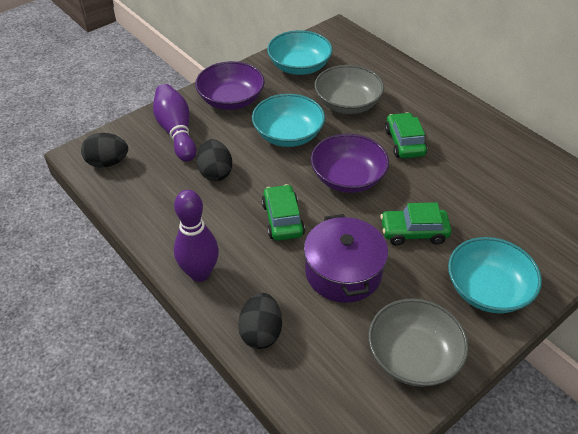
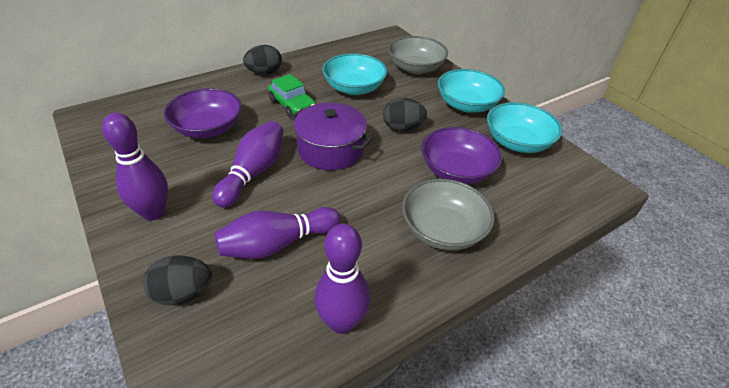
green car: [262,184,305,241] [380,202,451,245] [385,112,427,158] = 3 -> [268,74,316,118] = 1
purple bowling pin: [153,84,196,162] [174,190,219,282] = 2 -> [102,113,168,221] [212,121,284,207] [214,207,341,259] [314,223,370,334] = 4

